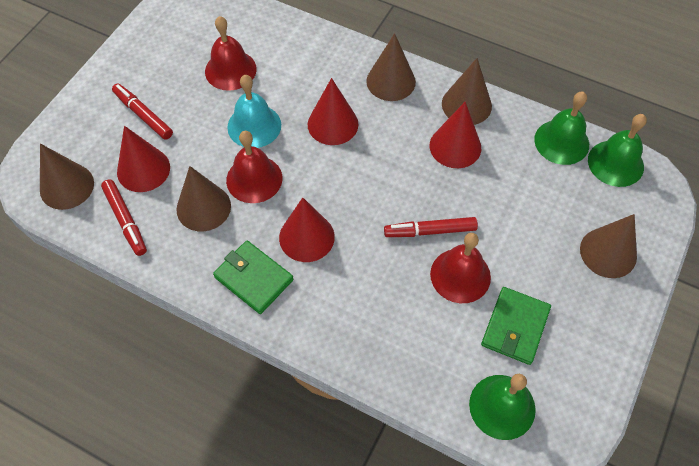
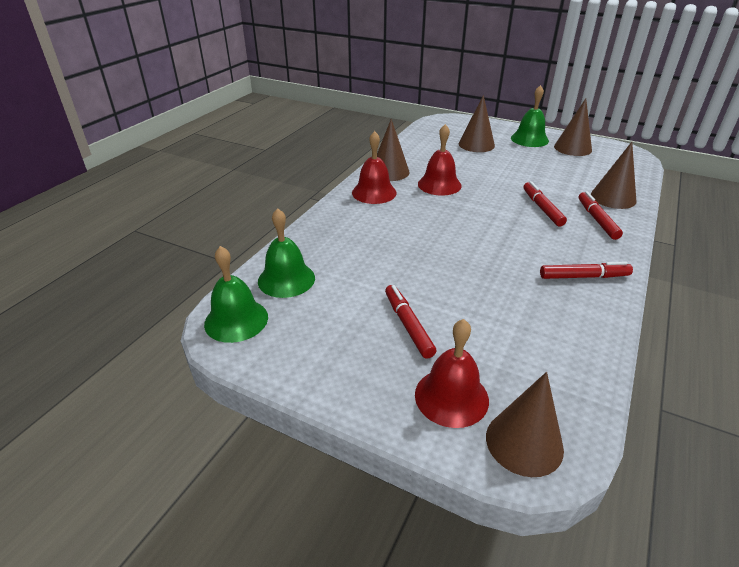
green wallet: [213,240,294,314] [481,287,551,365] = 2 -> none = 0
red cone: [117,126,170,192] [279,198,335,262] [308,78,358,145] [430,102,481,168] = 4 -> none = 0
red marker: [101,179,147,256] [112,84,173,140] [384,217,478,237] = 3 -> [385,285,436,359] [523,181,567,227] [540,262,633,279] [578,191,623,240] = 4
turquoise bell: [227,75,281,148] = 1 -> none = 0

